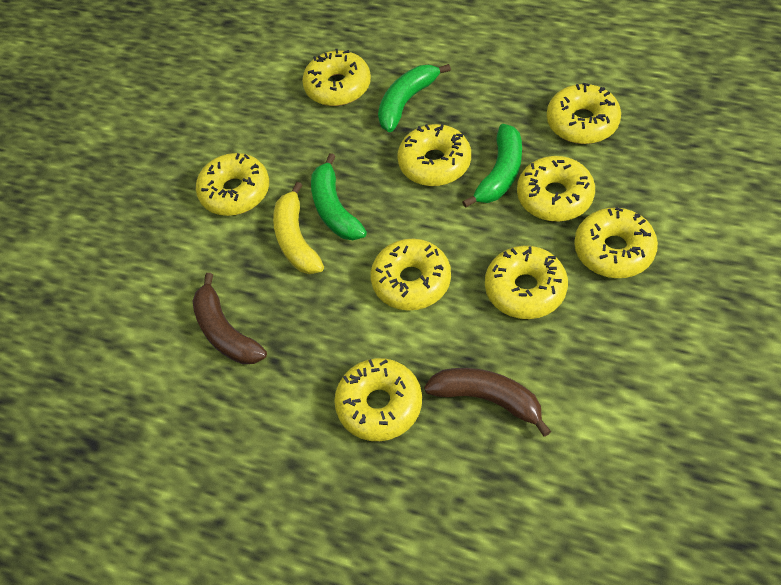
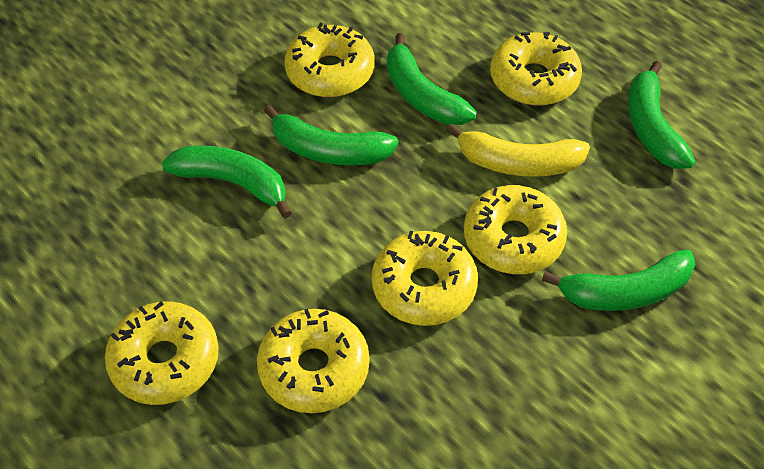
brown banana: [193,273,267,364] [424,368,551,437] = 2 -> none = 0
green banana: [311,153,367,240] [378,64,451,132] [462,124,522,208] = 3 -> [162,145,292,219] [264,105,399,165] [387,33,477,125] [542,250,696,311] [628,61,695,169] = 5
yellow donut: [196,153,269,216] [302,49,371,106] [334,358,422,441] [371,239,451,311] [397,124,471,186] [485,246,568,319] [517,156,595,222] [547,83,621,144] [574,207,658,278] = 9 -> [105,301,219,405] [257,309,369,413] [284,23,375,97] [372,231,478,326] [464,185,567,274] [490,32,582,105] = 6

